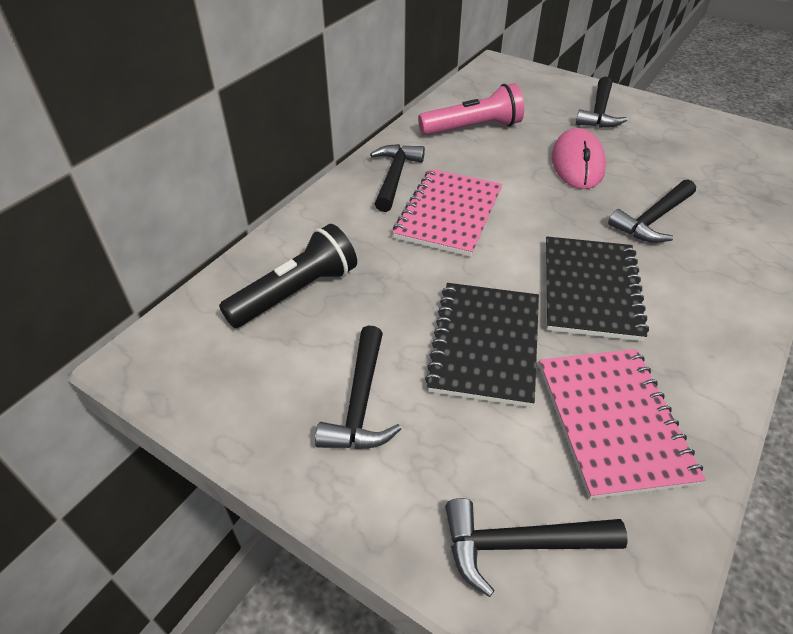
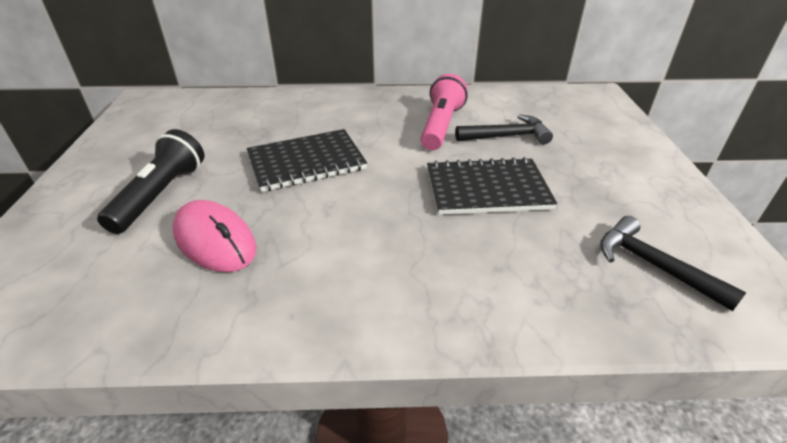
black hammer: [315,325,401,449] [370,144,425,212] [445,498,628,597] [575,76,628,128] [608,179,696,243] = 5 -> [455,114,553,144] [600,216,747,311] = 2
pink notebook: [392,169,503,257] [539,349,706,499] = 2 -> none = 0

